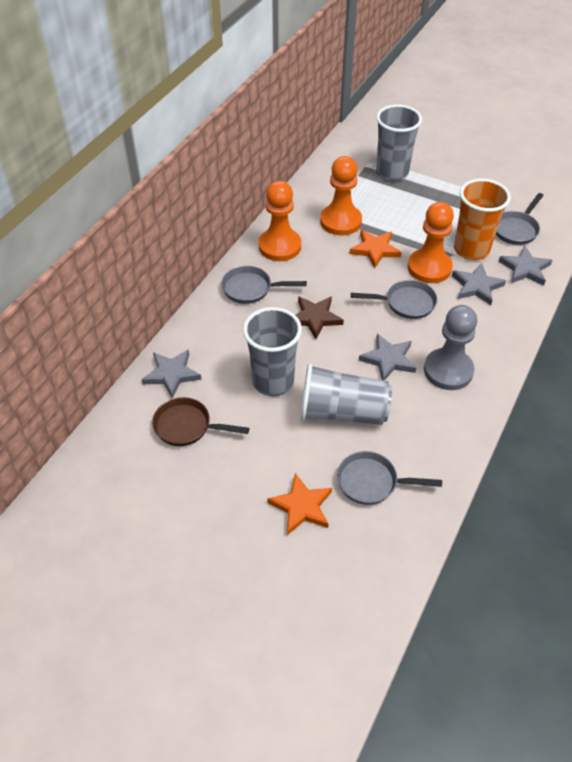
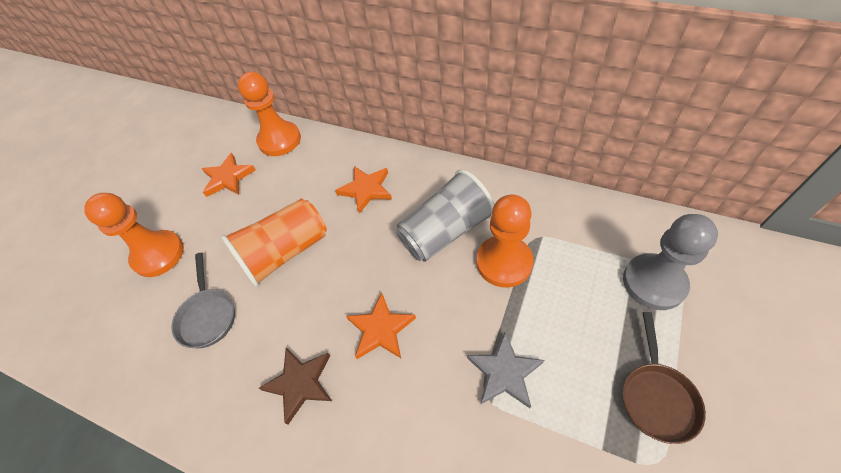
grey cup: [243,307,302,396] [300,364,392,425] [376,104,422,181] = 3 -> [396,169,495,262] = 1
grey pan: [221,266,307,304] [337,451,442,505] [351,280,437,319] [496,193,544,245] = 4 -> [171,253,235,348] = 1
grey star: [141,349,201,399] [359,334,416,380] [452,263,506,305] [498,246,552,286] = 4 -> [467,332,544,408] = 1
orange star: [267,473,332,535] [349,230,401,268] = 2 -> [202,153,256,197] [335,166,392,214] [346,293,416,359] = 3

